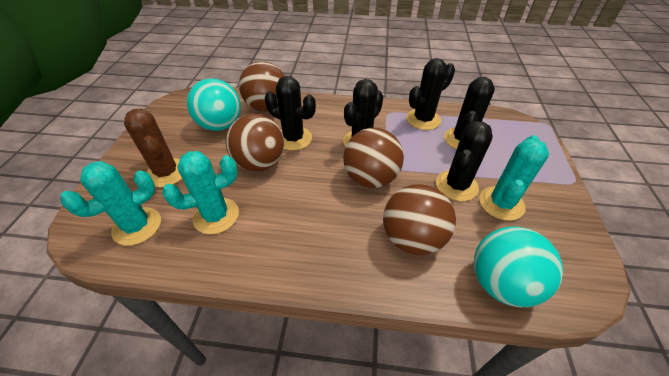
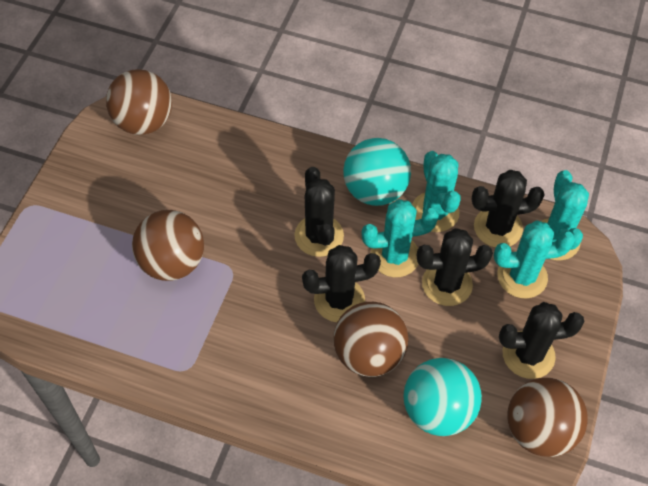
brown cactus: [124,109,182,187] = 1 -> none = 0
turquoise cactus: [60,161,161,246] [162,151,239,234] [479,135,549,221] = 3 -> [361,199,439,277] [412,151,460,232] [494,221,575,298] [541,170,589,261] = 4

